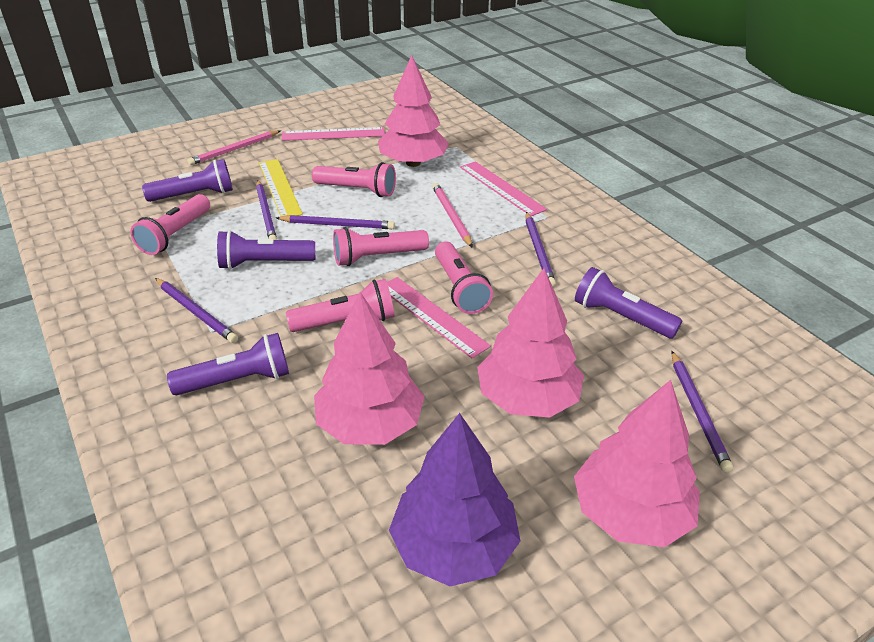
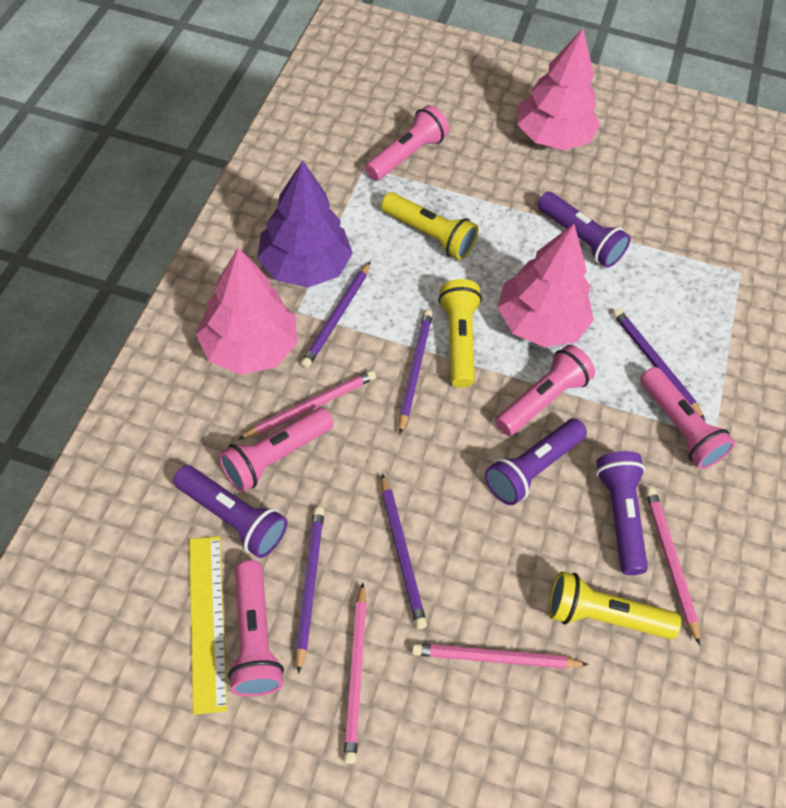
pink pencil: [187,130,281,165] [432,183,473,248] = 2 -> [238,370,376,440] [343,582,367,764] [412,643,589,669] [645,488,700,645] = 4
pink ruler: [282,127,385,141] [387,277,491,358] [460,161,547,216] = 3 -> none = 0
pink tree: [314,292,425,445] [378,55,449,167] [477,268,584,417] [574,380,700,547] = 4 -> [196,247,297,375] [497,224,594,347] [517,28,600,150] = 3
yellow flashlight: none = 0 -> [381,192,478,260] [438,279,482,388] [549,571,681,639] = 3

